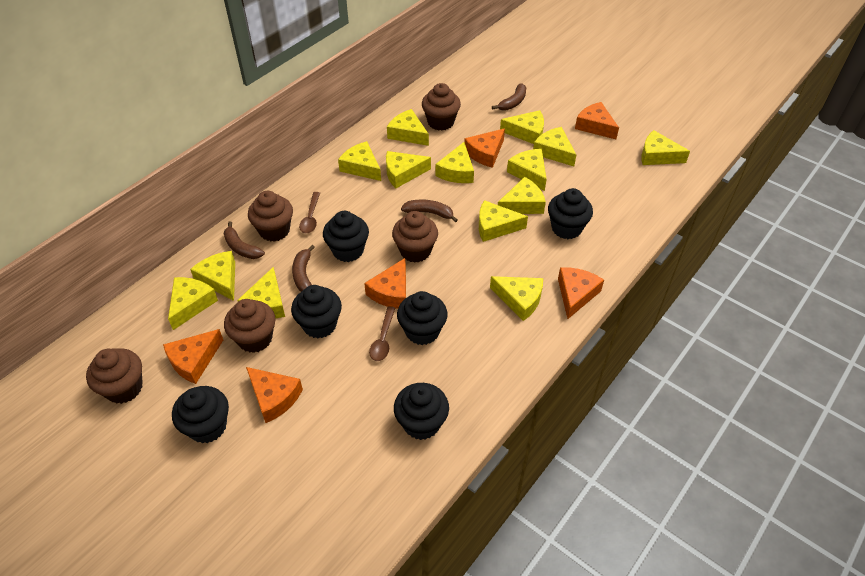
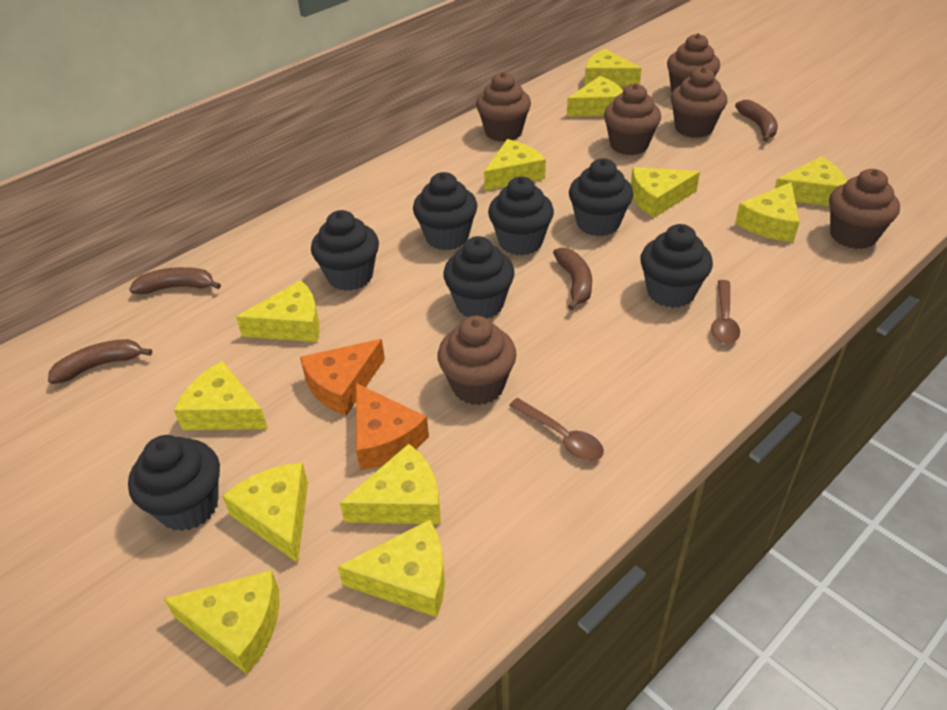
black cupcake: [172,386,229,443] [291,285,342,338] [323,211,369,262] [394,383,449,440] [397,291,447,345] [548,188,593,239] = 6 -> [128,435,220,531] [311,210,379,291] [413,172,478,250] [443,236,515,318] [488,176,554,255] [569,158,633,236] [640,224,713,308] = 7
brown cupcake: [86,348,143,404] [224,299,276,353] [248,191,293,242] [392,211,438,263] [422,83,461,131] = 5 -> [437,316,517,405] [476,72,531,142] [604,83,661,155] [667,33,720,93] [671,67,727,138] [829,169,900,249] = 6
orange cheese: [163,329,223,384] [246,367,303,423] [364,258,406,309] [464,128,505,168] [558,267,604,319] [575,102,619,139] = 6 -> [300,339,385,416] [356,383,429,470] = 2
yellow cheese: [168,277,218,330] [190,251,235,301] [237,267,285,319] [338,141,381,181] [386,151,431,188] [387,109,429,146] [435,142,474,183] [479,200,528,242] [490,276,543,321] [498,177,546,214] [500,110,544,144] [507,149,547,191] [533,127,576,166] [641,130,690,165] = 14 -> [164,570,279,675] [174,361,268,430] [222,463,308,563] [236,280,320,342] [337,520,445,617] [340,444,440,524] [484,139,546,191] [567,76,623,117] [584,49,642,86] [631,167,700,218] [735,182,800,242] [774,156,847,206] = 12

